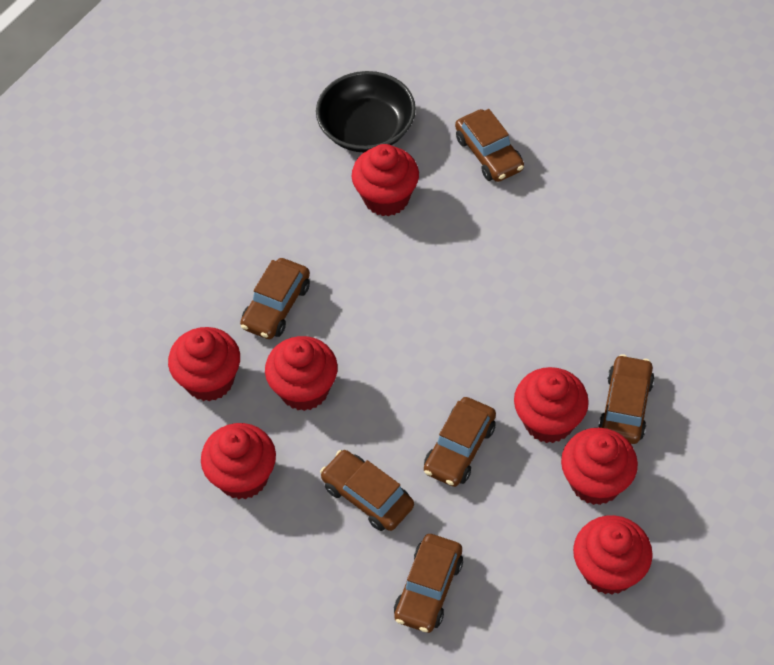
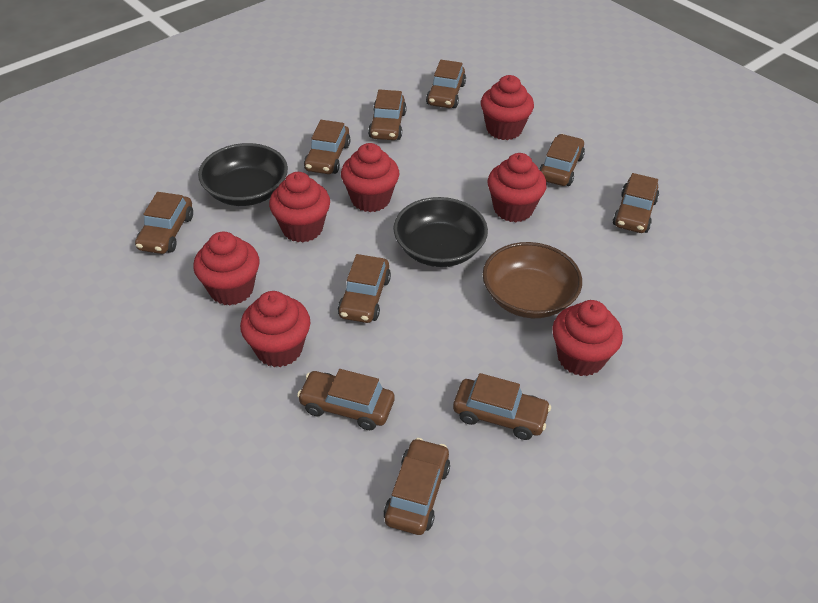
black bowl: [316,71,416,152] = 1 -> [198,143,288,206] [393,197,488,267] = 2
brown bowl: none = 0 -> [483,242,582,318] = 1
brown car: [240,258,310,339] [320,450,414,531] [394,534,463,633] [424,397,496,487] [455,109,524,182] [598,354,655,444] = 6 -> [135,192,193,254] [297,369,394,430] [304,120,351,174] [338,254,391,323] [368,89,407,140] [384,438,450,535] [426,60,466,108] [453,373,551,440] [539,134,585,186] [613,173,659,233] = 10

